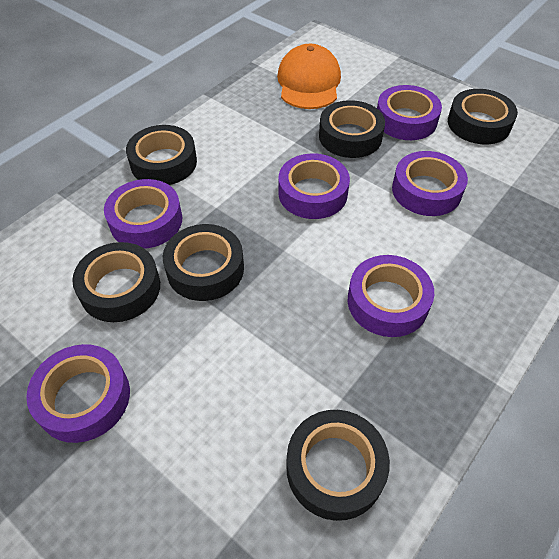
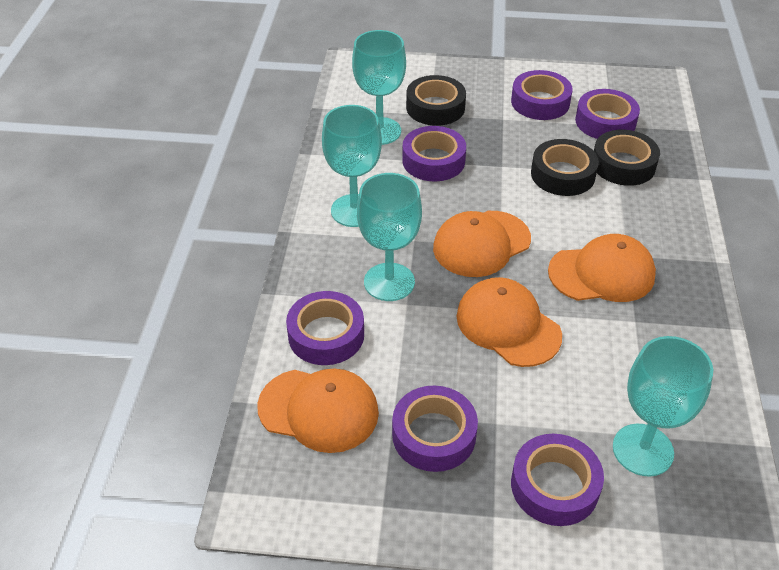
black tape: [72,242,160,322] [126,125,197,185] [163,224,244,301] [286,410,390,521] [319,100,385,158] [448,89,518,144] = 6 -> [406,75,466,126] [531,139,599,196] [594,130,660,186] = 3
orange cap: [277,44,341,109] = 1 -> [257,369,379,453] [433,211,531,277] [456,277,562,367] [548,234,656,302] = 4
turquoise goblet: none = 0 -> [322,105,382,227] [352,30,406,145] [357,173,422,301] [613,336,713,477] = 4

